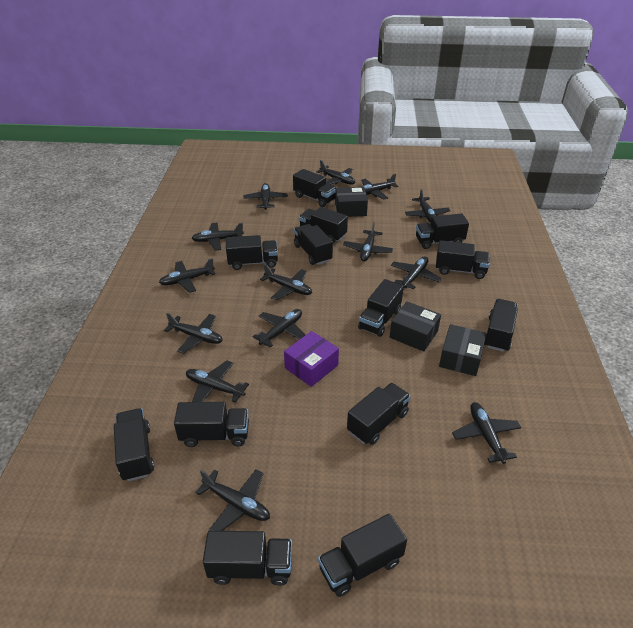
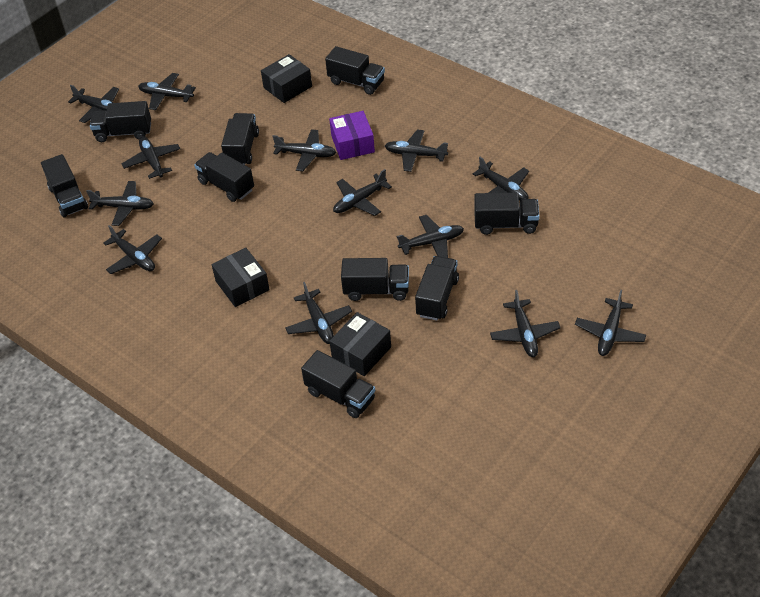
black plane: [159,258,215,293] [164,313,223,354] [186,360,249,403] [192,223,244,251] [195,469,270,531] [244,183,288,210] [253,309,305,348] [260,264,312,300] [316,160,355,185] [343,222,393,261] [361,174,398,200] [391,256,442,289] [405,189,451,223] [452,402,521,464] = 14 -> [68,85,119,123] [86,181,154,226] [103,225,162,274] [122,137,180,179] [138,73,196,110] [272,129,337,171] [285,282,352,344] [333,169,392,216] [385,129,448,172] [397,215,464,258] [473,157,529,201] [490,290,561,357] [575,290,646,356] = 13
black truck: [114,408,154,481] [174,402,249,447] [203,531,292,586] [226,235,278,270] [293,169,336,207] [294,224,333,265] [299,207,348,243] [318,513,407,597] [347,383,411,445] [358,279,404,337] [416,213,469,249] [436,240,490,279] [484,299,518,352] = 13 -> [41,154,88,217] [90,101,151,142] [194,152,254,202] [221,113,259,165] [301,350,375,418] [325,46,385,95] [341,258,409,301] [415,256,459,321] [474,192,539,235] = 9

